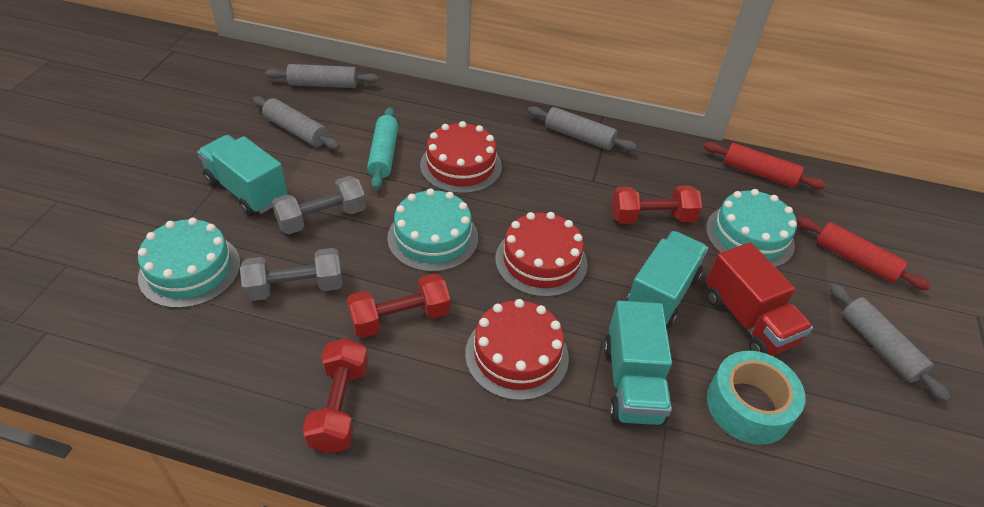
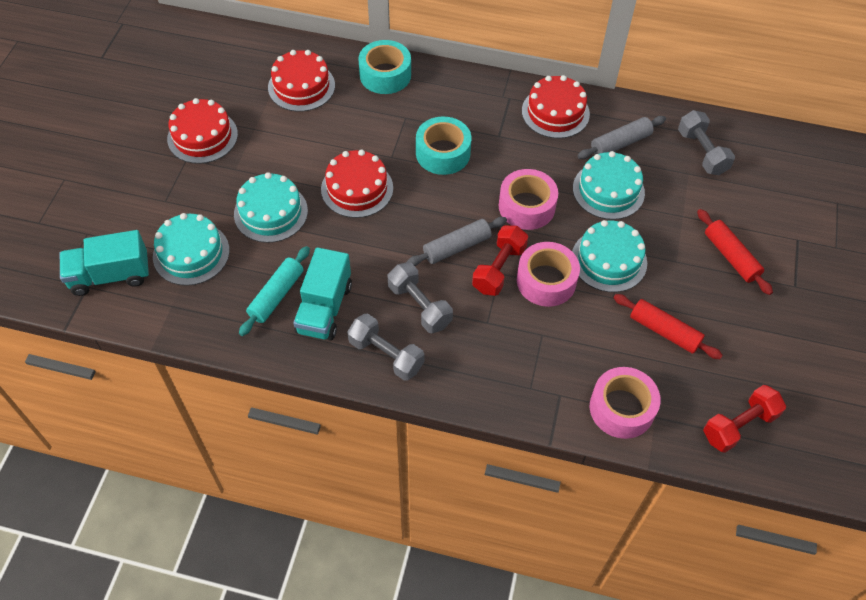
grey dumbbell: [240,248,343,301] [272,176,366,234] = 2 -> [347,314,424,381] [388,262,453,333] [678,110,735,175] = 3
grey rolling pin: [253,96,340,150] [265,64,379,88] [528,106,637,151] [830,283,951,402] = 4 -> [407,217,507,266] [577,116,666,159] = 2
pink tape: none = 0 -> [499,169,558,230] [517,242,580,307] [590,367,661,439] = 3
red cake: [420,121,502,194] [465,299,569,401] [495,212,587,297] = 3 -> [167,98,238,164] [268,50,335,112] [321,150,393,218] [522,75,590,138] = 4
red dumbbell: [303,338,368,453] [347,273,450,338] [612,186,702,224] = 3 -> [472,225,528,296] [703,385,786,453] = 2
red truck: [706,242,813,356] = 1 -> none = 0
turquoise cake: [138,218,240,308] [387,188,478,272] [706,189,797,267] = 3 -> [153,213,229,286] [234,172,308,243] [572,220,647,292] [573,151,645,220] = 4
turquoise tape: [707,351,805,445] = 1 -> [358,40,411,94] [416,117,471,175] = 2
turquoise truck: [197,135,287,216] [604,301,672,425] [626,231,708,328] = 3 -> [60,230,149,296] [293,247,352,340] = 2

